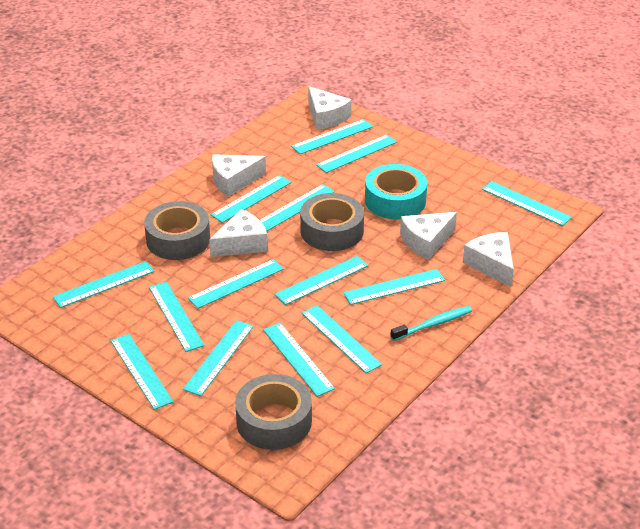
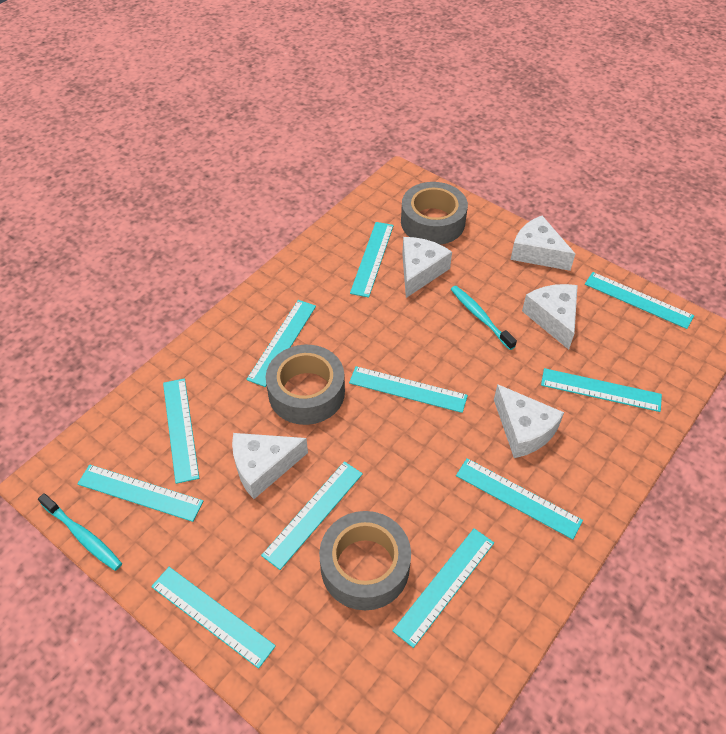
turquoise ruler: [53,261,155,308] [111,334,174,410] [149,282,204,352] [183,320,254,396] [188,259,284,309] [211,175,291,223] [260,184,335,231] [263,323,335,397] [275,256,368,305] [291,119,373,154] [302,305,382,374] [316,134,397,173] [343,269,445,305] [482,181,572,226] = 14 -> [77,464,203,522] [151,567,276,669] [163,378,199,484] [246,300,316,387] [261,461,363,570] [349,366,468,413] [350,222,394,297] [392,528,494,648] [456,458,583,540] [541,368,662,412] [585,272,694,329] = 11
turquoise tape: [365,164,427,219] = 1 -> none = 0
turquoise toothbrush: [390,306,472,341] = 1 -> [38,493,122,571] [451,286,517,350] = 2

